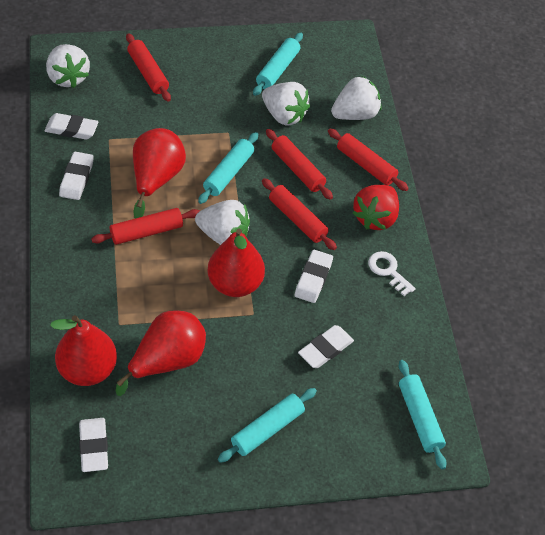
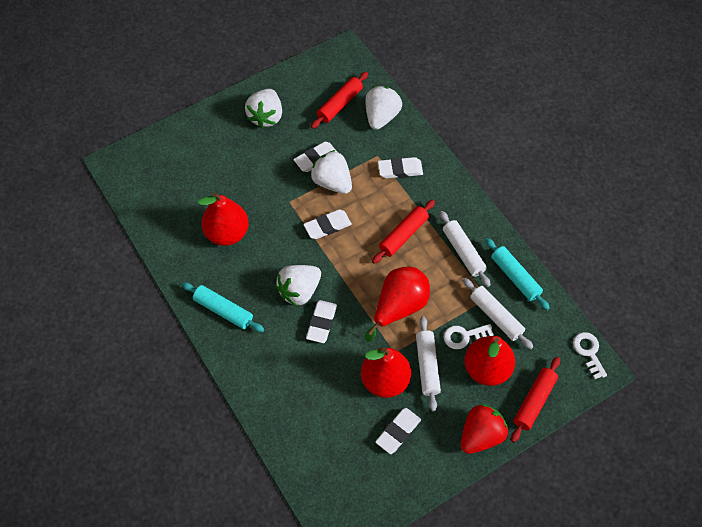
red rolling pin: [91,208,200,245] [126,33,171,101] [262,178,337,250] [266,129,333,200] [328,129,409,191] = 5 -> [311,72,368,129] [372,200,435,264] [511,357,560,442] = 3
turquoise rolling pin: [198,132,258,204] [218,388,317,463] [253,33,303,96] [399,360,446,470] = 4 -> [182,282,264,332] [485,238,550,310] = 2
white key: [368,251,416,296] = 1 -> [444,324,494,349] [573,332,607,379] = 2
white rolling pin: none = 0 -> [416,316,441,412] [440,211,491,287] [463,278,533,349] = 3

